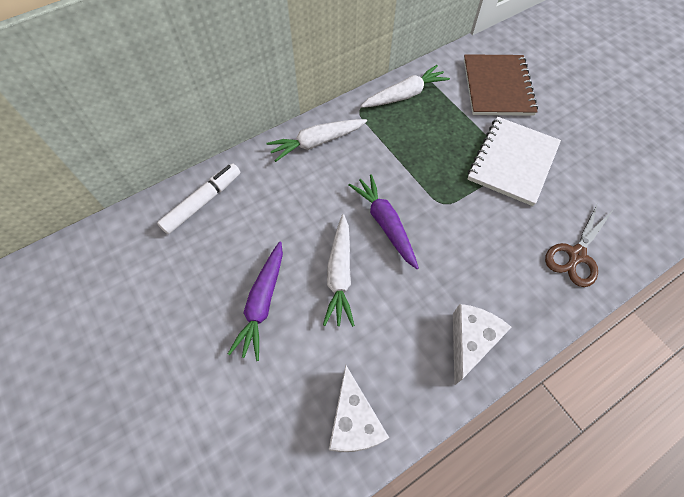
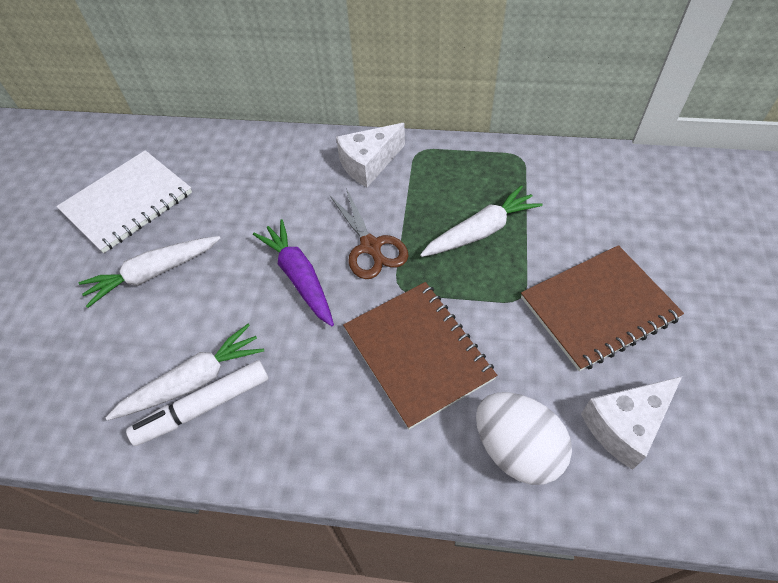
brown notebook: [464,54,538,116] = 1 -> [343,282,497,429] [521,245,684,371] = 2
purple carrot: [228,241,283,361] [349,174,419,269] = 2 -> [253,219,334,326] = 1
white egg: none = 0 -> [476,392,572,485] = 1

